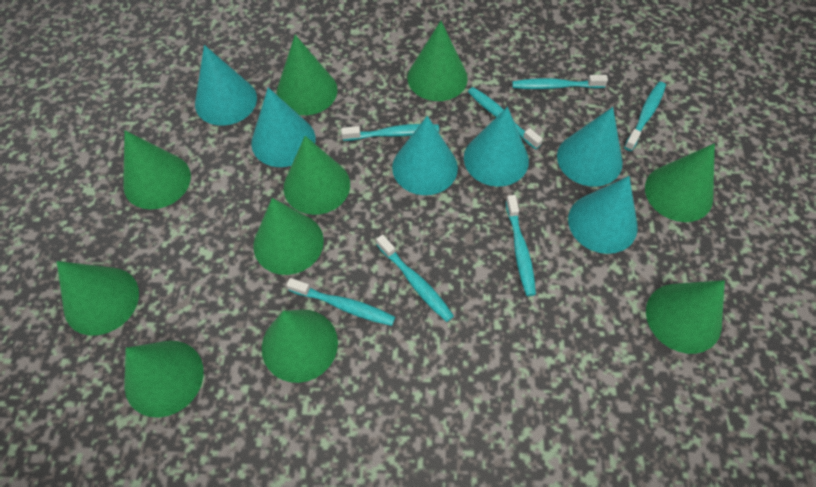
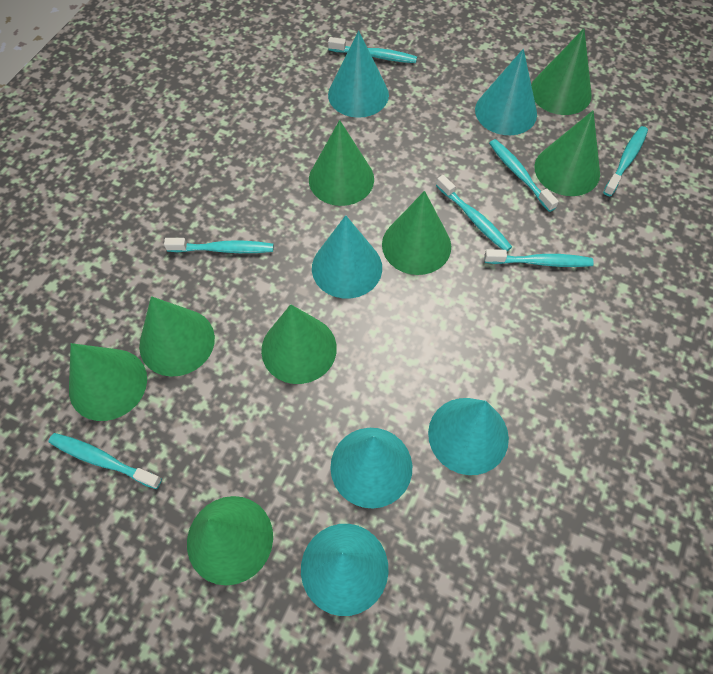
green cone: [57,261,139,336] [123,130,191,209] [124,341,204,418] [253,198,324,275] [262,310,338,383] [276,35,338,115] [284,136,350,215] [407,21,468,101] [645,143,715,222] [646,280,725,354] = 10 -> [69,343,147,421] [139,296,215,377] [187,496,273,586] [261,304,337,384] [309,120,374,206] [382,191,451,275] [531,29,592,115] [534,110,600,196] = 8

